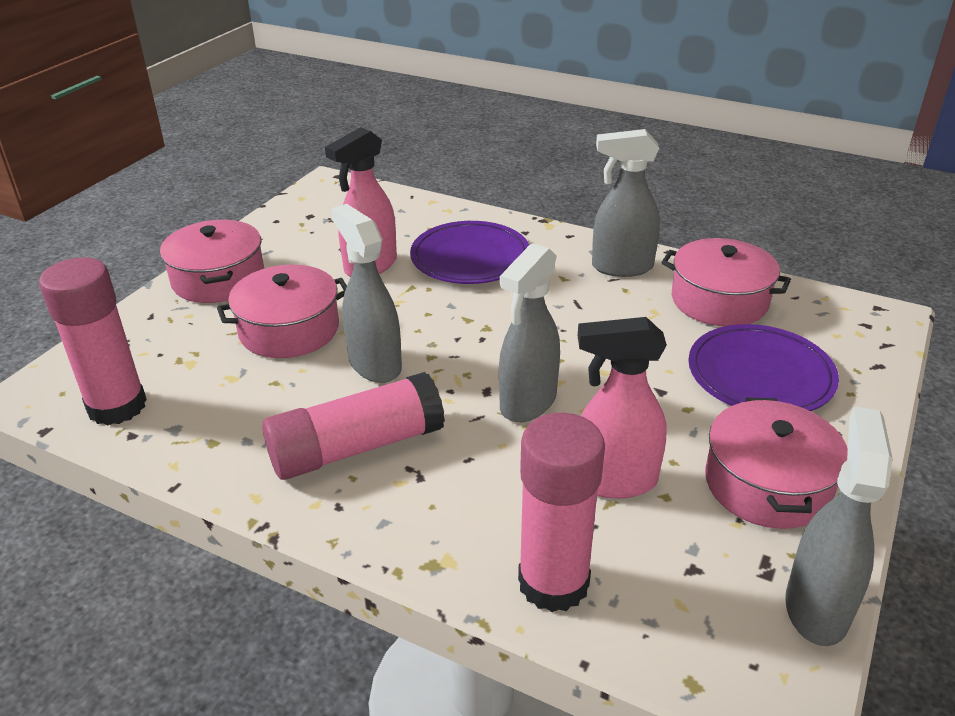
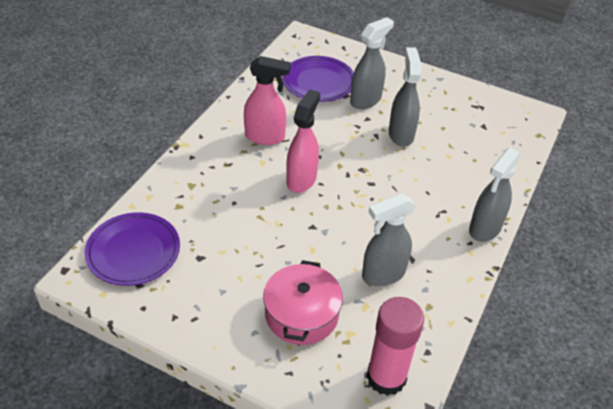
pink glue stick: [39,257,147,426] [262,372,445,480] [518,413,605,612] = 3 -> [366,297,424,396] = 1
pink pot: [160,220,264,303] [217,264,347,358] [661,238,791,326] [705,397,848,529] = 4 -> [263,260,343,345] = 1

